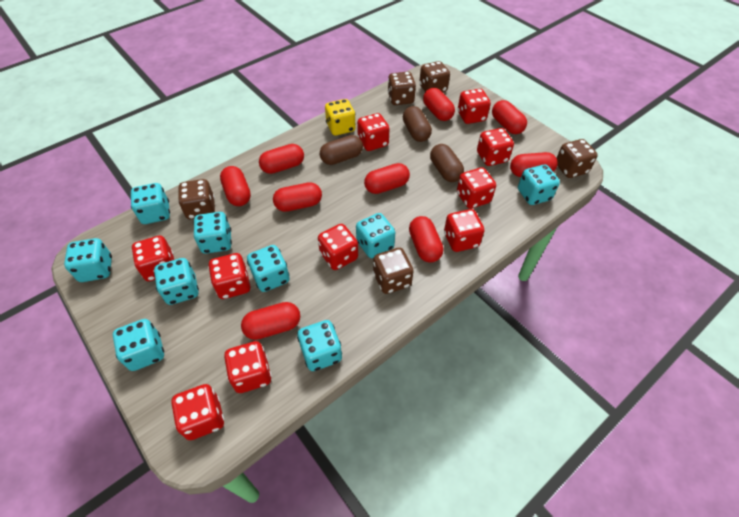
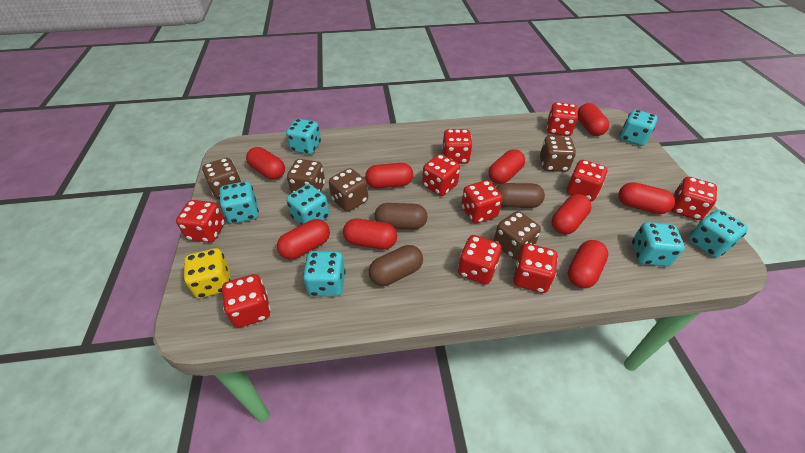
turquoise dice: [64,238,112,282] [113,319,164,371] [131,183,170,224] [154,258,199,305] [194,212,232,254] [247,245,290,292] [297,320,342,371] [356,213,395,258] [518,165,560,205] = 9 -> [219,181,259,224] [286,119,321,155] [286,184,329,225] [303,251,346,296] [620,110,658,146] [632,222,685,267] [689,210,748,258] = 7

